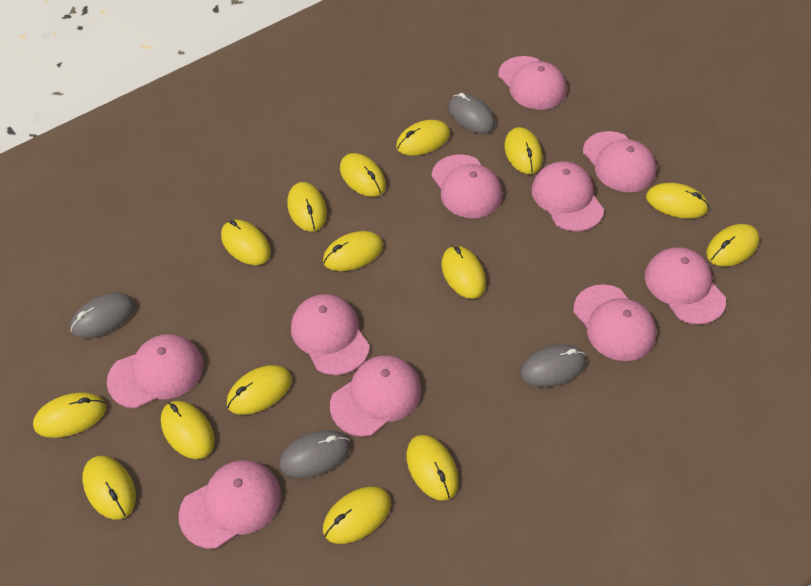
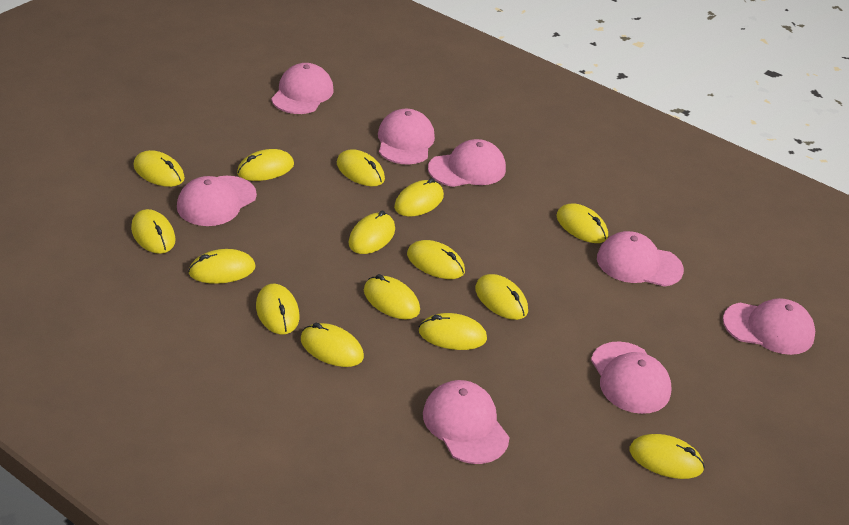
grey mouse: [70,293,135,338] [279,430,351,478] [448,93,495,134] [520,344,586,387] = 4 -> none = 0
pink cap: [107,334,203,409] [179,460,281,549] [291,294,370,375] [330,355,421,437] [431,154,503,218] [498,56,567,110] [532,161,604,231] [574,284,656,361] [583,131,656,192] [645,247,726,324] = 10 -> [177,176,257,226] [271,63,334,114] [378,109,435,165] [423,380,510,464] [428,139,506,187] [591,341,672,414] [597,231,684,287] [723,298,815,355] = 8

